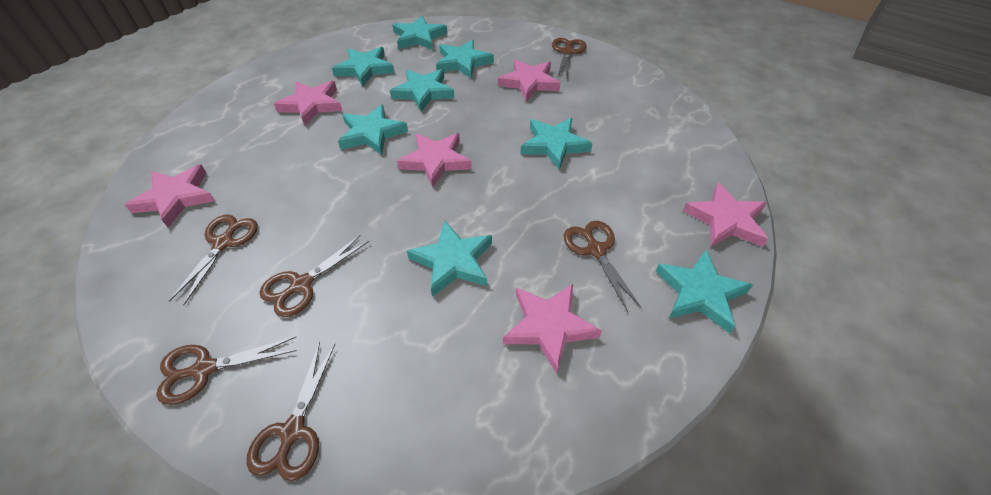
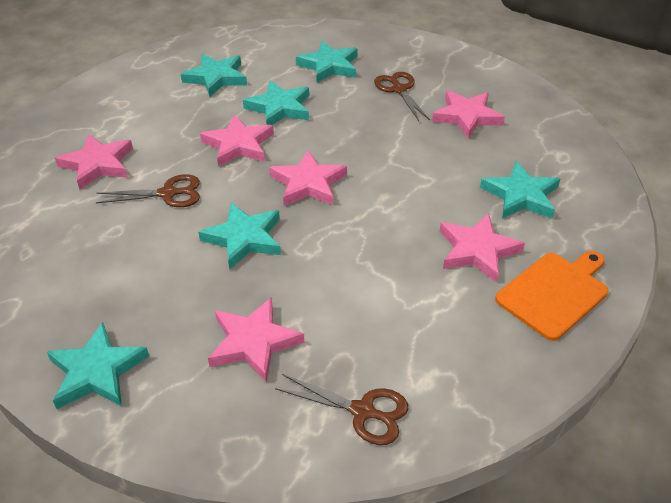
brown scissors: [156,337,297,405] [169,214,258,306] [247,342,335,481] [259,235,369,317] [552,38,586,79] [564,221,642,312] = 6 -> [96,174,200,207] [275,374,408,445] [374,72,430,121] = 3
orange cutting board: none = 0 -> [495,251,609,341] = 1
turquoise star: [332,47,395,86] [338,104,408,155] [390,69,455,112] [392,16,447,50] [407,221,492,297] [436,39,494,79] [521,118,593,170] [655,250,753,333] = 8 -> [47,322,149,409] [181,54,247,97] [198,203,281,270] [243,81,309,125] [296,41,358,83] [480,161,560,219] = 6

